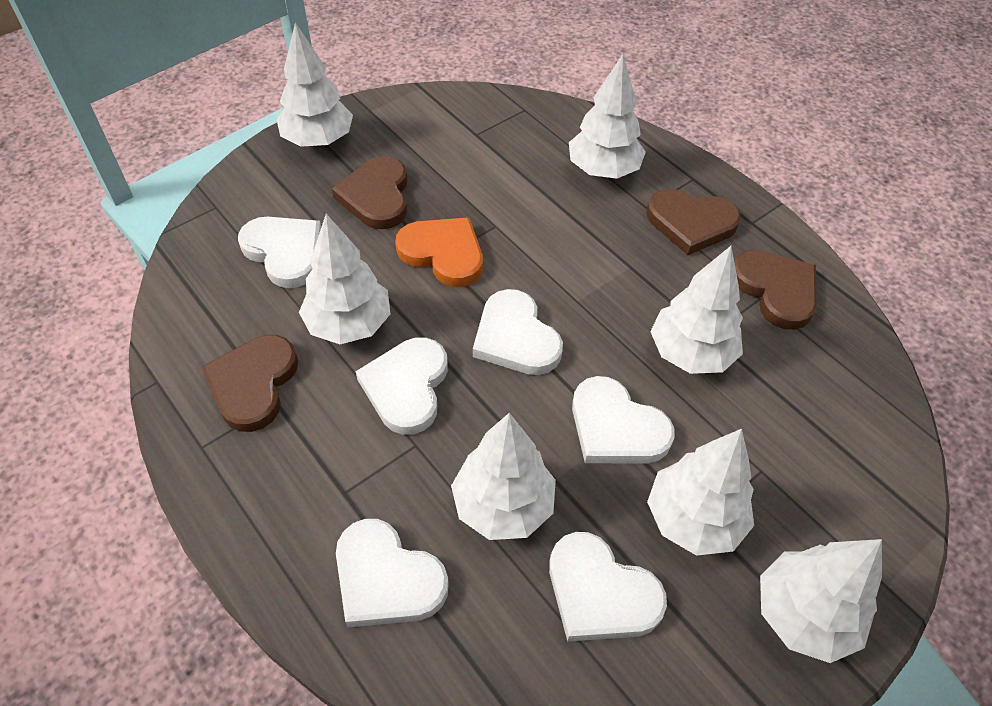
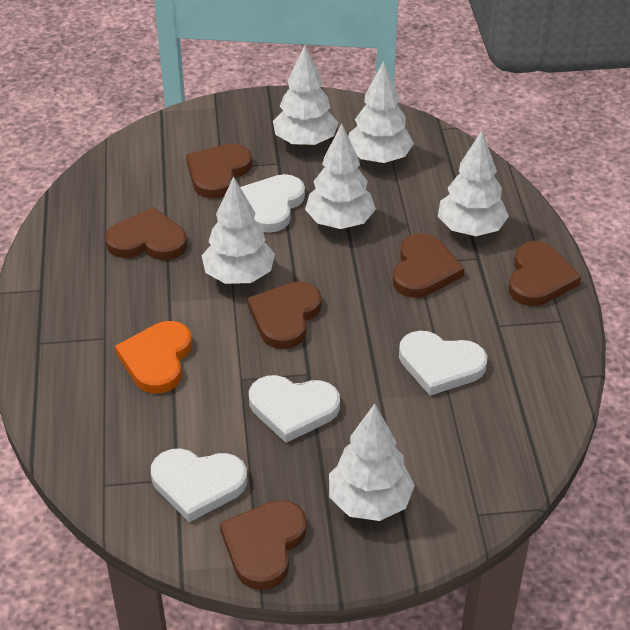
brown heart: [201,335,298,432] [332,156,408,229] [646,189,741,255] [734,250,817,330] = 4 -> [105,207,187,260] [186,144,252,198] [220,500,307,590] [247,282,322,349] [393,233,465,298] [508,241,581,306] = 6
white heart: [238,217,321,288] [336,519,449,627] [355,337,448,435] [473,289,563,375] [549,532,667,642] [572,376,674,464] = 6 -> [151,448,247,522] [240,174,305,233] [249,375,340,443] [399,331,487,396] = 4
white tree: [277,23,353,147] [299,214,390,344] [451,413,556,540] [569,54,646,179] [647,429,754,556] [650,246,743,374] [760,539,882,663] = 7 -> [202,177,275,284] [273,45,338,147] [305,124,376,229] [329,403,415,521] [348,61,414,164] [438,131,509,236] = 6

